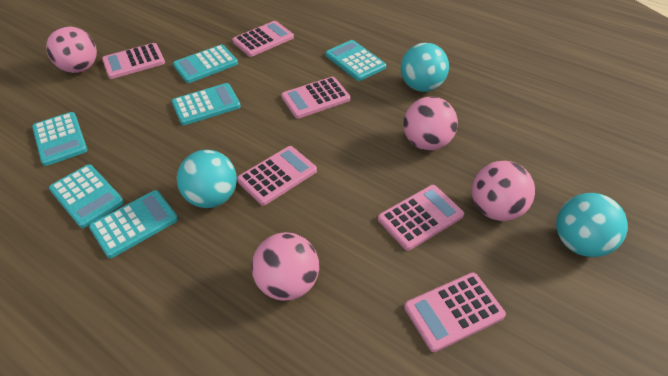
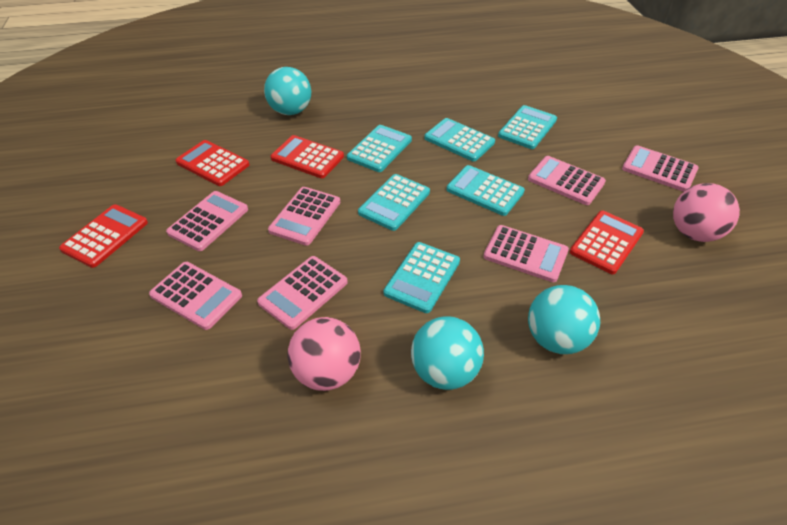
pink ball: [46,26,97,73] [251,232,319,301] [403,97,458,150] [472,161,535,221] = 4 -> [288,317,361,391] [673,183,740,242] = 2
pink calculator: [102,43,165,79] [232,21,294,57] [237,146,317,206] [281,77,350,119] [378,185,464,251] [404,272,506,352] = 6 -> [149,262,242,330] [166,191,248,251] [257,256,348,330] [268,187,340,246] [483,225,569,282] [528,156,606,205] [622,145,699,192] = 7
red calculator: none = 0 -> [59,205,148,268] [176,140,249,186] [271,135,344,178] [570,211,644,274] = 4

